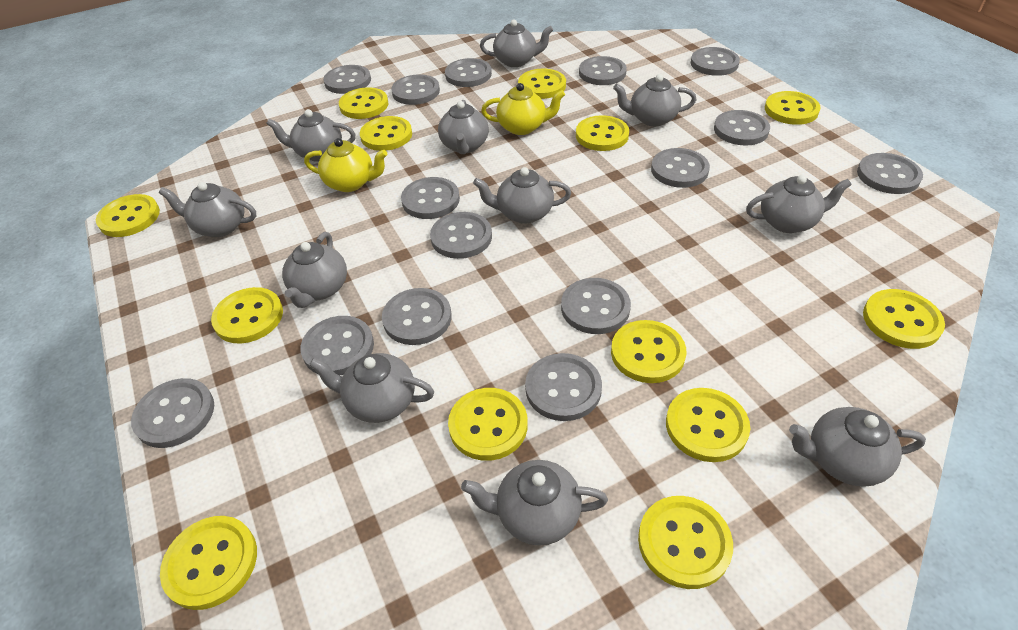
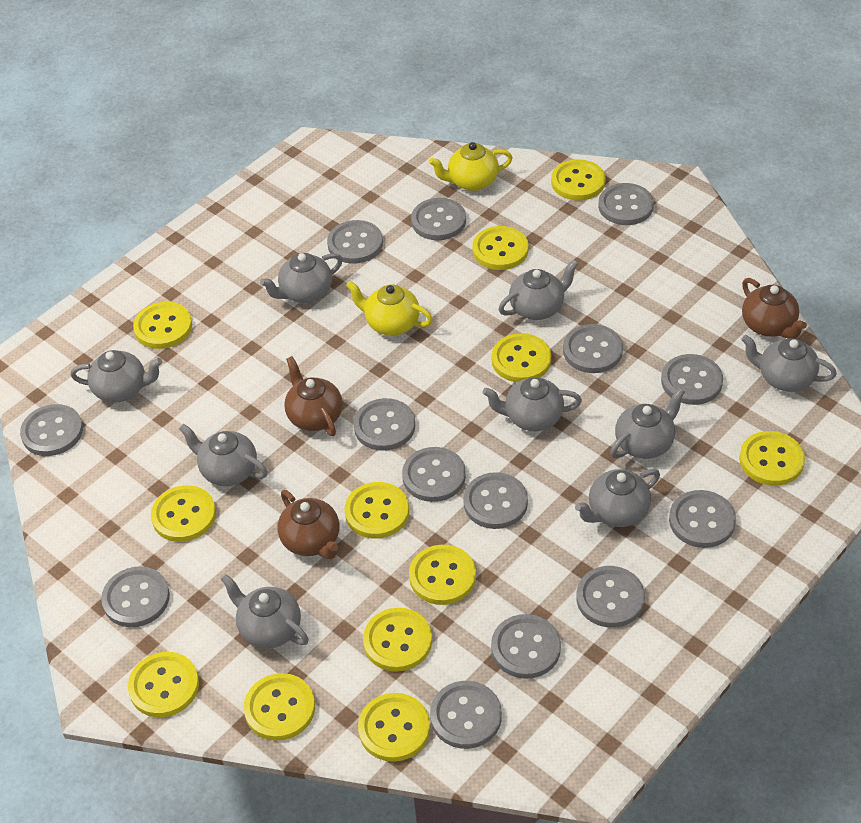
brown teapot: none = 0 -> [278,490,339,559] [284,356,343,436] [742,278,807,339] = 3
grey button: [131,378,214,448] [300,316,374,375] [323,65,371,94] [382,288,452,345] [391,74,440,105] [401,177,460,219] [430,212,492,259] [445,58,492,87] [525,353,602,421] [561,278,631,334] [579,56,627,85] [651,148,710,188] [691,47,740,76] [714,110,770,145] [857,153,923,194] = 15 -> [20,404,83,456] [101,566,170,627] [327,220,383,264] [353,398,415,451] [402,447,466,502] [411,198,466,240] [430,681,502,749] [463,472,528,529] [491,614,561,679] [563,324,623,373] [576,566,645,628] [598,183,654,225] [661,354,723,405] [669,490,736,548] = 14
grey teapot: [159,182,256,237] [266,109,355,162] [282,232,347,308] [309,353,434,423] [438,100,489,154] [461,460,608,546] [473,167,571,224] [480,19,553,67] [613,74,696,126] [746,175,852,233] [789,407,926,487] = 11 -> [70,350,162,403] [179,424,268,486] [221,574,309,649] [260,253,343,303] [482,377,582,431] [498,260,579,320] [575,469,660,527] [610,388,685,459] [741,335,837,392] = 9
yellow button: [96,194,160,237] [160,516,257,610] [211,287,283,344] [339,87,388,119] [360,116,412,151] [448,388,528,461] [518,69,566,99] [576,115,629,151] [611,320,686,383] [638,496,733,589] [666,388,750,462] [765,91,821,125] [863,289,945,349] = 13 -> [128,652,199,717] [133,302,192,349] [151,485,216,542] [244,673,315,741] [344,482,409,539] [358,693,430,762] [363,608,432,672] [409,545,476,605] [472,226,528,270] [491,333,551,382] [551,159,606,201] [739,431,805,486] = 12

